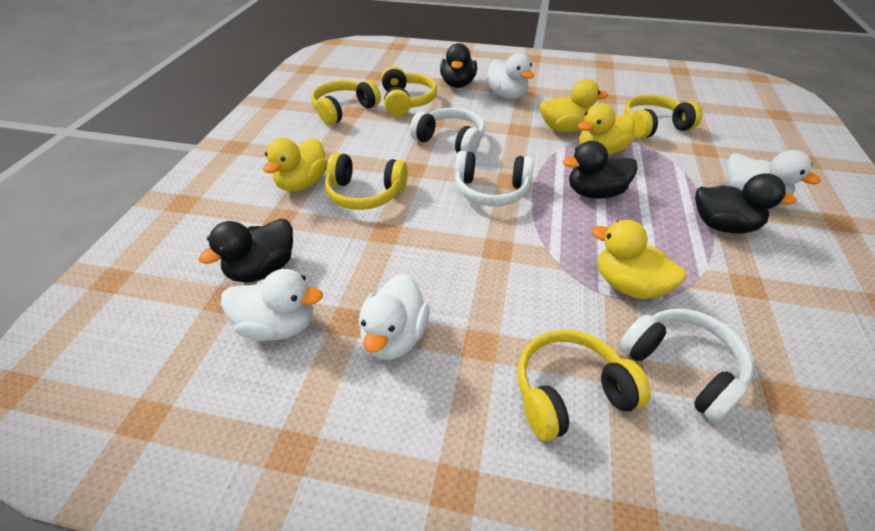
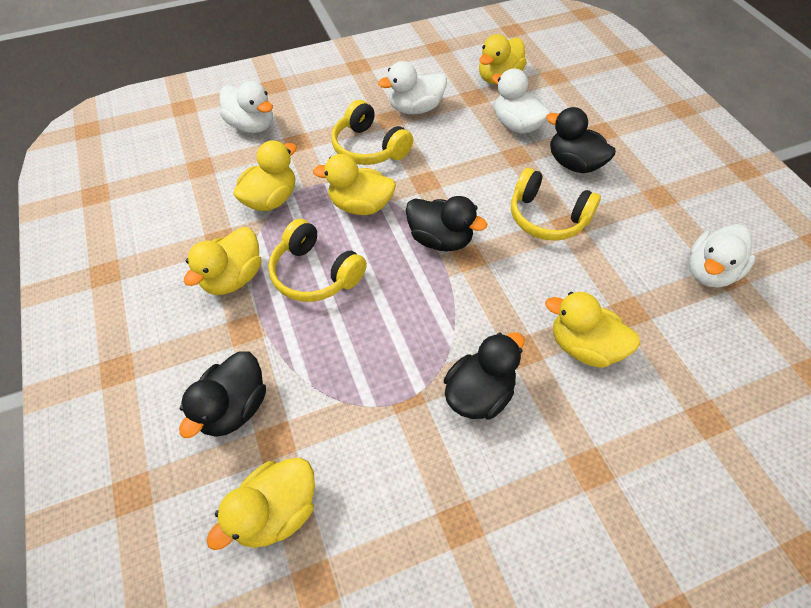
white headphones: [410,108,485,154] [455,151,534,206] [620,309,753,423] = 3 -> none = 0
yellow duck: [263,138,328,192] [540,79,608,132] [578,104,635,155] [592,220,687,299] = 4 -> [184,227,262,295] [206,458,315,550] [233,140,297,211] [313,154,396,215] [479,34,527,84] [545,292,640,368] = 6
yellow headphones: [311,80,381,125] [325,153,408,210] [381,66,437,116] [517,330,651,441] [624,94,702,139] = 5 -> [268,219,367,302] [331,100,413,165] [511,168,601,241] = 3

